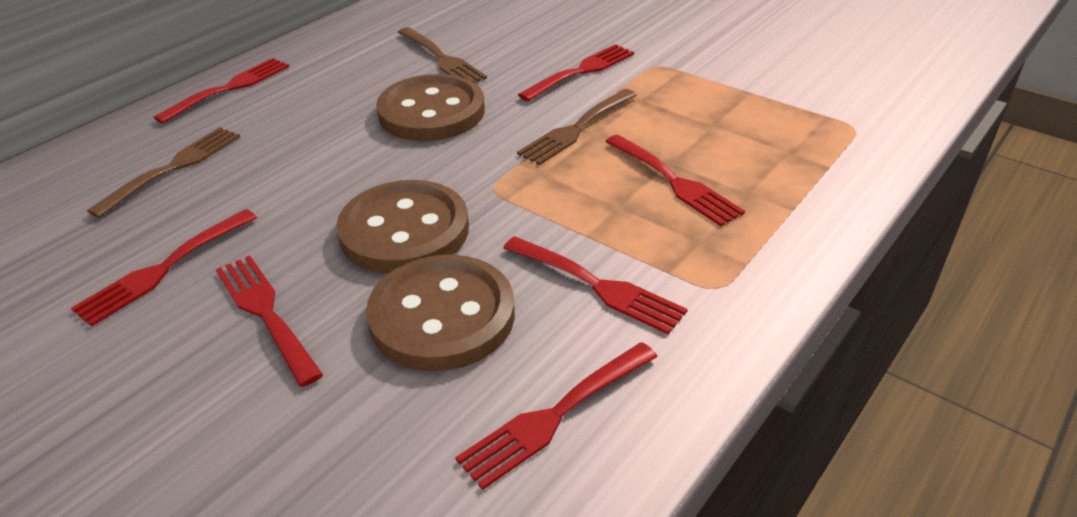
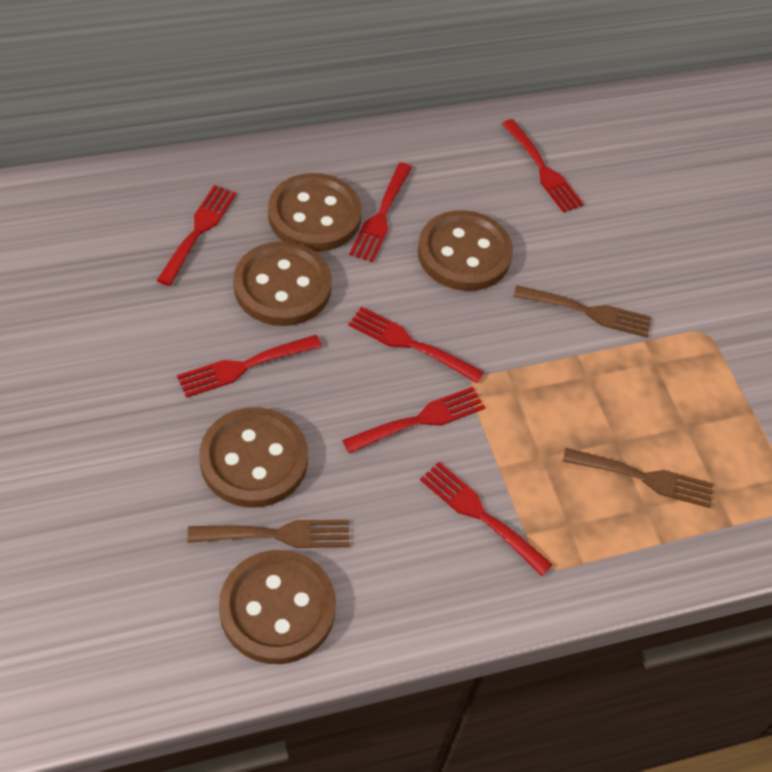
brown button: [336,180,469,274] [366,254,515,371] [376,74,485,141] = 3 -> [199,407,308,508] [219,550,336,664] [233,241,332,326] [268,173,362,252] [418,210,513,291] = 5

